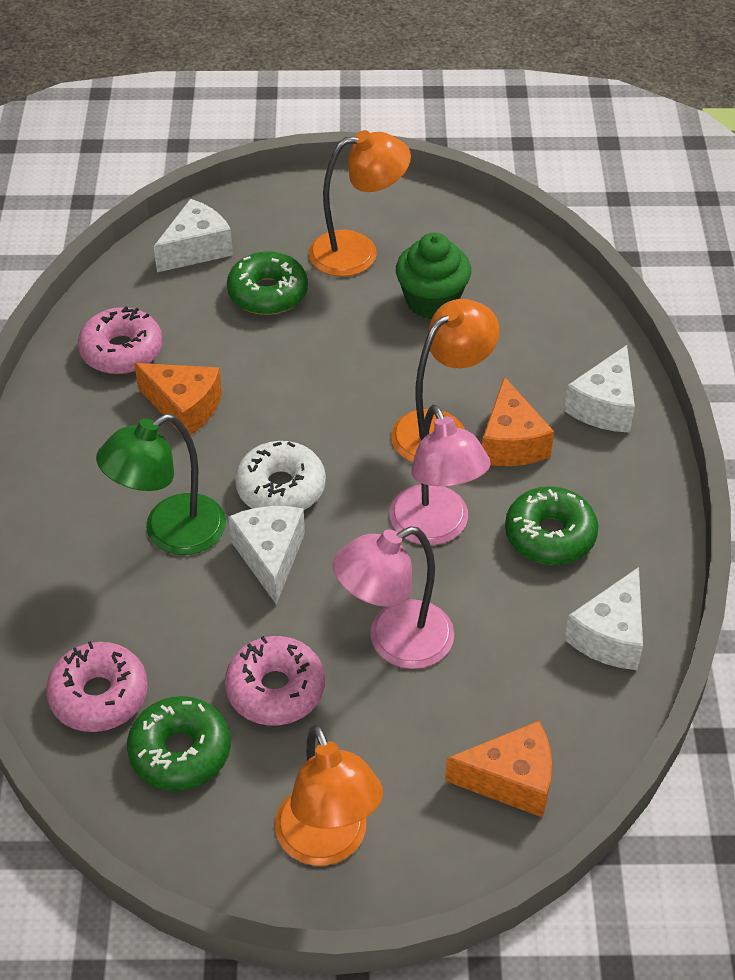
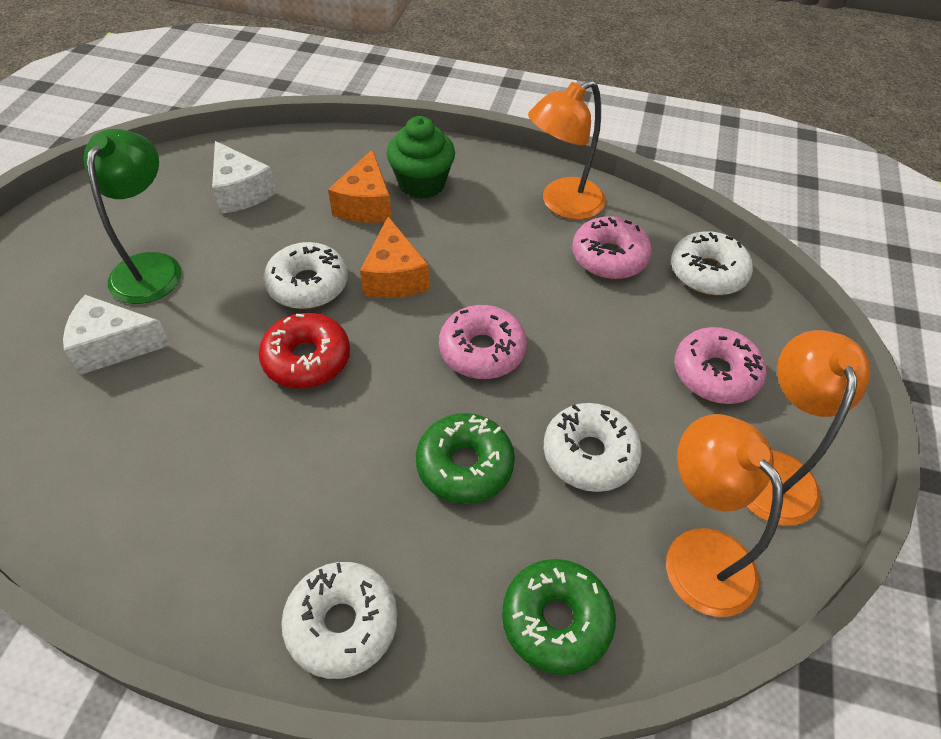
green donut: [127,696,231,791] [227,251,308,315] [505,486,598,565] = 3 -> [416,413,515,504] [502,559,616,675] = 2
orange cheese: [134,363,222,435] [445,721,552,817] [482,377,554,466] = 3 -> [328,149,392,223] [360,216,429,298] = 2
pink lamp: [333,526,454,669] [390,405,491,545] = 2 -> none = 0
red donut: none = 0 -> [259,313,350,389] = 1
white cheese: [154,199,233,272] [228,506,305,605] [564,345,635,433] [564,567,643,670] = 4 -> [63,295,171,375] [212,141,276,214] = 2
white donut: [235,441,326,510] = 1 -> [264,242,348,309] [281,562,398,679] [544,403,642,492] [671,231,753,295] = 4

